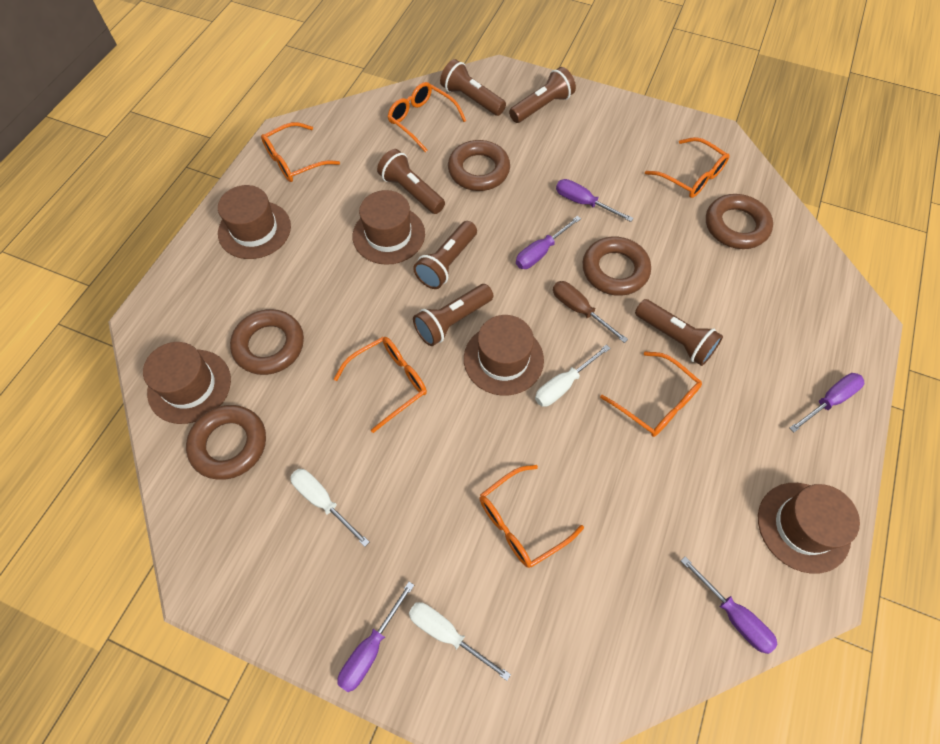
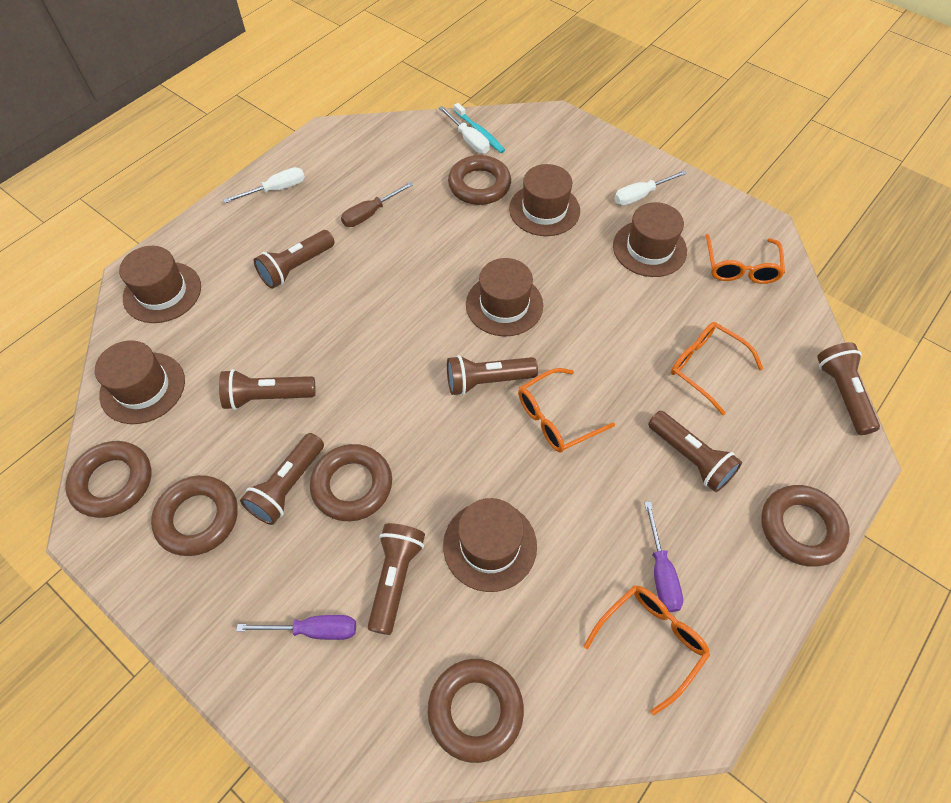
brown flashlight: [377,149,445,214] [413,221,477,289] [413,284,493,346] [440,59,506,116] [509,67,576,123] [635,299,723,366] = 6 -> [219,369,316,410] [240,433,324,525] [254,230,335,289] [368,523,425,635] [447,355,538,395] [648,411,742,492] [817,342,880,435] = 7
brown hat: [143,342,231,424] [218,185,291,259] [353,190,425,265] [464,315,544,396] [758,483,860,574] = 5 -> [95,340,185,424] [119,246,201,323] [443,498,537,592] [466,258,543,337] [509,164,580,236] [613,202,687,277] = 6
brown ring: [186,405,266,480] [230,309,304,375] [448,140,510,191] [582,237,651,296] [706,194,773,249] = 5 -> [65,441,151,518] [151,475,238,556] [310,444,392,521] [428,659,524,763] [448,155,511,205] [761,485,850,567] = 6
orange glasses: [261,122,340,182] [334,337,427,433] [388,82,466,152] [480,465,584,568] [600,351,702,437] [645,137,730,198] = 6 -> [518,368,615,452] [584,585,710,715] [671,322,763,415] [705,234,785,284] = 4
purple screwdriver: [337,582,414,692] [516,216,581,269] [556,179,634,222] [681,557,778,654] [790,373,864,432] = 5 -> [236,615,356,640] [644,501,683,612] = 2
turquoise toothbrush: none = 0 -> [454,103,505,153] = 1

